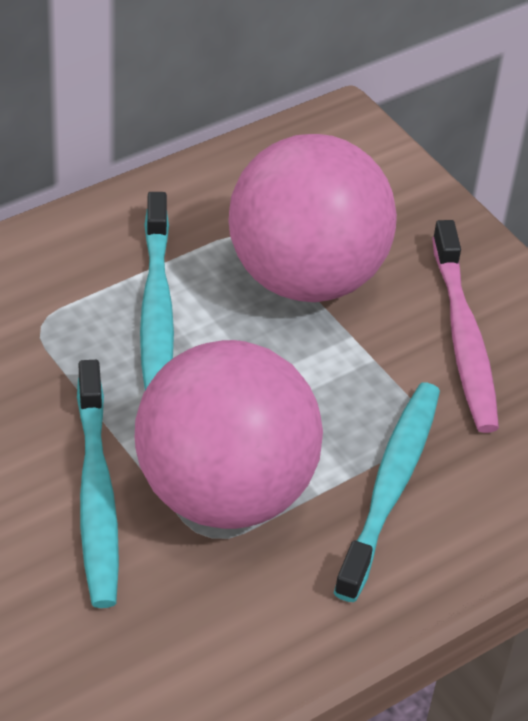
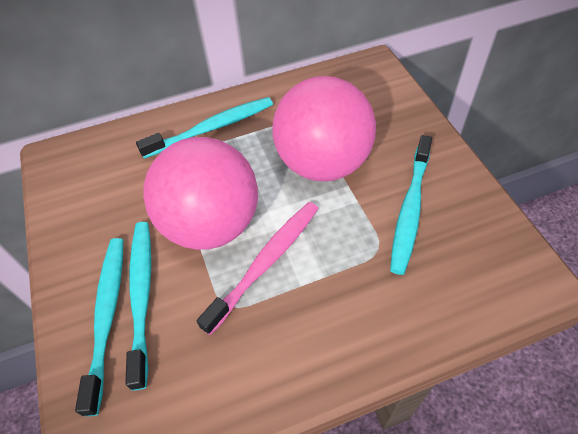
turquoise toothbrush: [77,360,119,608] [140,192,174,390] [334,383,440,602] = 3 -> [75,238,123,416] [125,222,151,390] [136,97,273,159] [390,135,432,275] = 4

